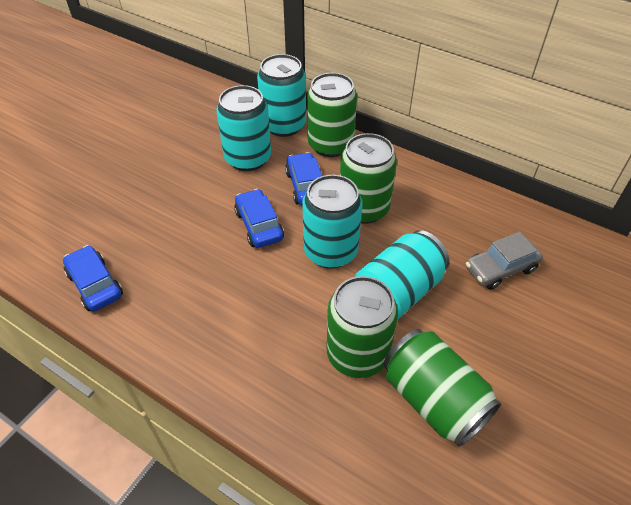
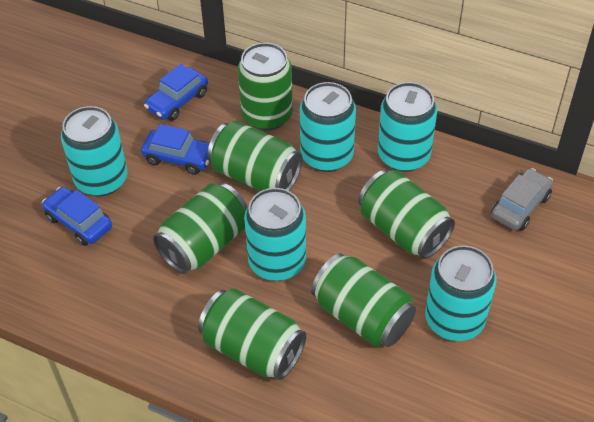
green can: [307,73,357,157] [326,276,398,378] [340,133,397,224] [384,329,501,447] = 4 -> [153,183,248,274] [198,288,306,380] [208,121,302,191] [238,43,293,131] [311,253,416,347] [358,170,455,259] = 6
turquoise can: [216,85,271,171] [257,54,306,137] [302,175,363,268] [355,230,449,320] = 4 -> [61,106,128,196] [244,188,306,281] [300,82,356,172] [378,82,437,172] [425,245,496,341] = 5

